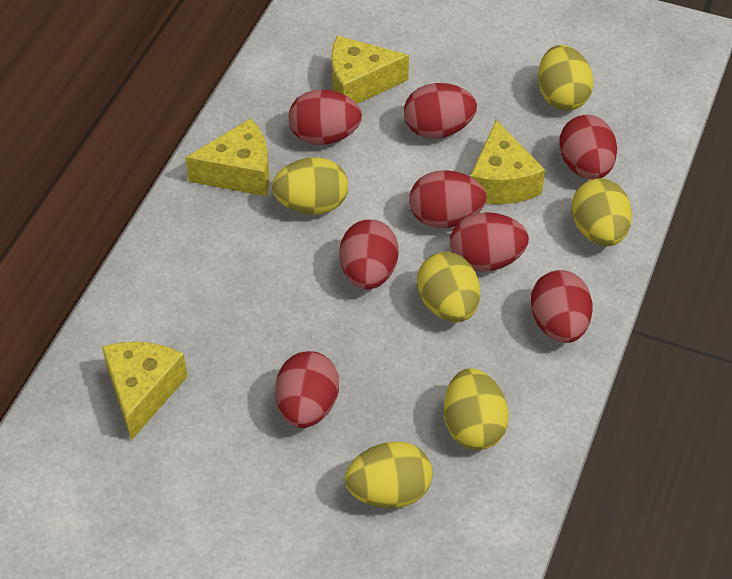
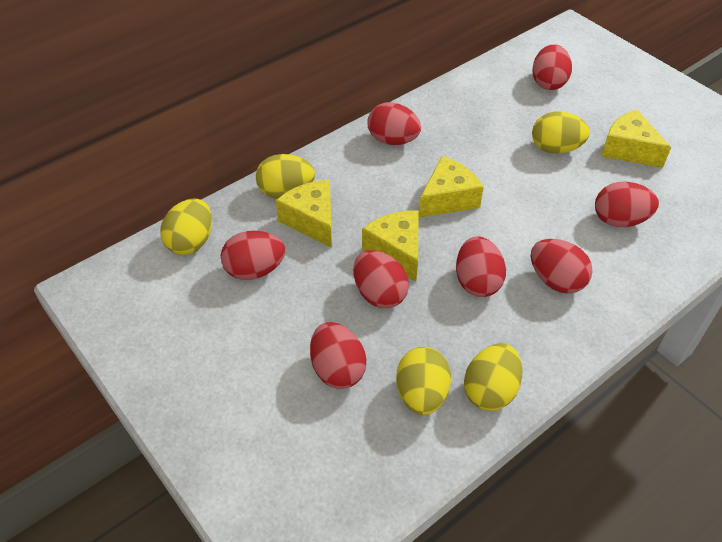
yellow egg: [272,157,348,215] [345,442,432,508] [417,252,480,322] [444,368,509,450] [538,45,593,111] [572,178,632,246] = 6 -> [161,198,212,255] [256,154,315,199] [396,347,451,415] [464,343,522,411] [532,111,590,154] = 5

